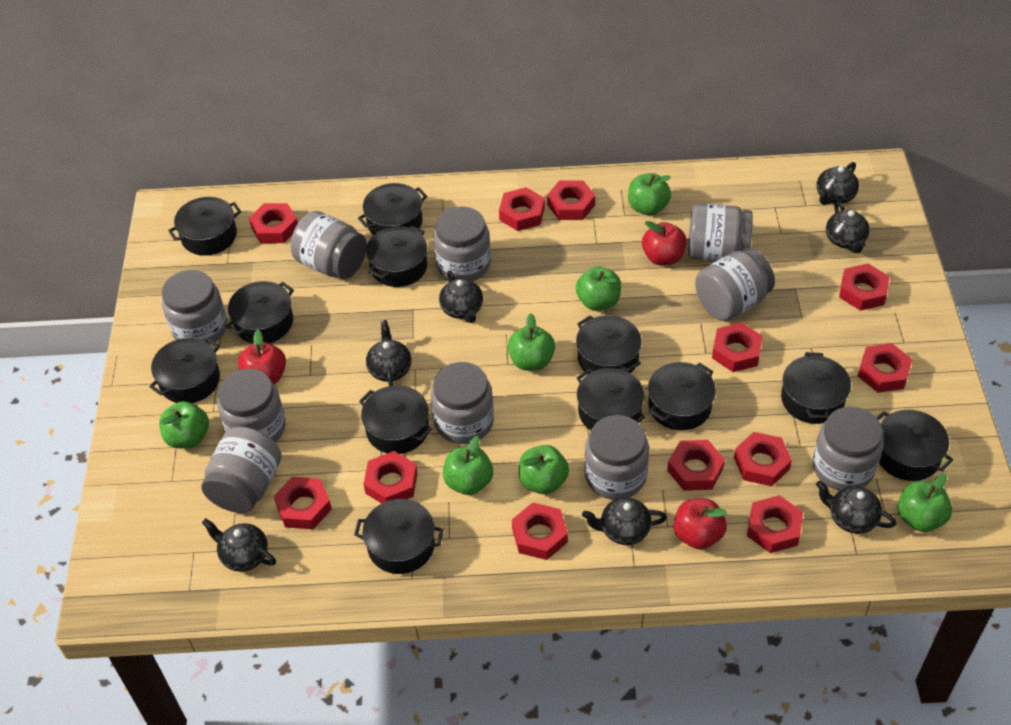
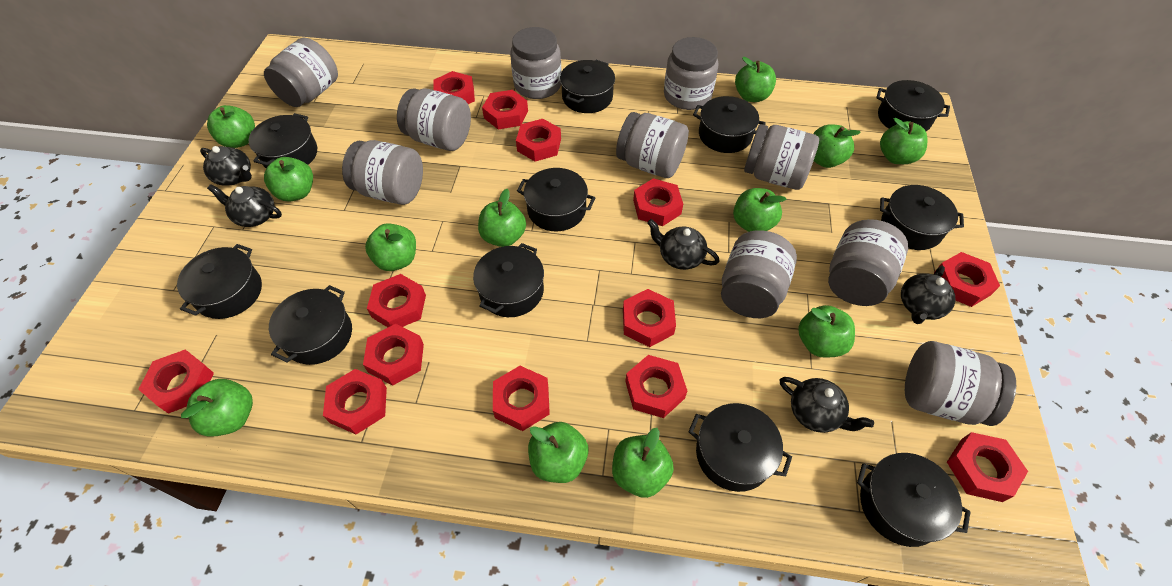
black pot: [149,338,220,403] [168,197,241,256] [226,281,294,344] [354,499,444,574] [358,183,427,235] [359,385,433,454] [366,225,428,287] [576,315,642,374] [577,368,645,430] [648,362,716,431] [781,352,851,424] [877,410,954,481] = 12 -> [177,244,262,319] [248,113,317,168] [269,285,352,365] [473,243,544,317] [517,168,595,231] [560,60,615,113] [688,403,792,492] [693,96,766,153] [857,453,971,547] [876,80,950,131] [880,185,964,250] = 11
black teapot: [202,518,276,572] [366,320,411,386] [439,271,483,323] [582,498,667,545] [816,481,896,534] [817,162,859,205] [826,202,870,253] = 7 -> [200,146,252,186] [207,184,282,227] [647,219,719,270] [780,377,874,433] [901,266,956,324] = 5
green apple: [159,401,209,448] [443,436,493,495] [508,314,555,371] [519,445,569,494] [576,266,621,311] [628,173,671,215] [897,474,952,532] = 7 -> [181,379,253,437] [207,105,255,148] [264,157,313,202] [365,223,416,271] [478,189,526,247] [528,422,588,483] [612,428,674,498] [733,188,787,232] [735,57,776,102] [798,305,855,358] [813,124,861,168] [880,118,928,164] = 12
red apple: [238,330,286,384] [642,221,687,265] [674,498,727,550] = 3 -> none = 0
red nut: [249,203,298,243] [274,477,332,529] [364,451,417,504] [499,187,545,231] [512,503,568,560] [547,180,595,220] [667,440,725,491] [712,322,763,372] [734,432,792,486] [747,495,803,553] [839,263,889,311] [858,343,912,393] = 12 -> [138,349,214,414] [323,369,387,434] [363,324,424,385] [367,274,426,327] [433,71,475,104] [482,90,528,129] [493,366,550,431] [516,119,561,161] [623,289,676,347] [625,355,687,418] [633,178,683,226] [934,252,1000,307] [947,432,1028,502] = 13

